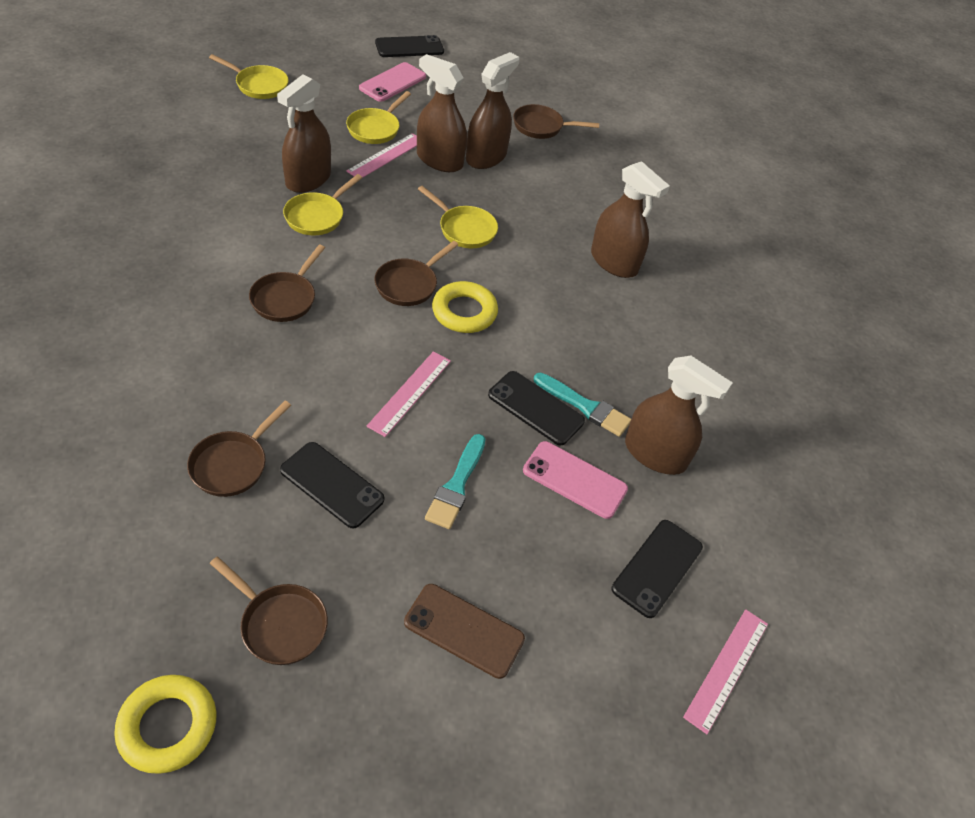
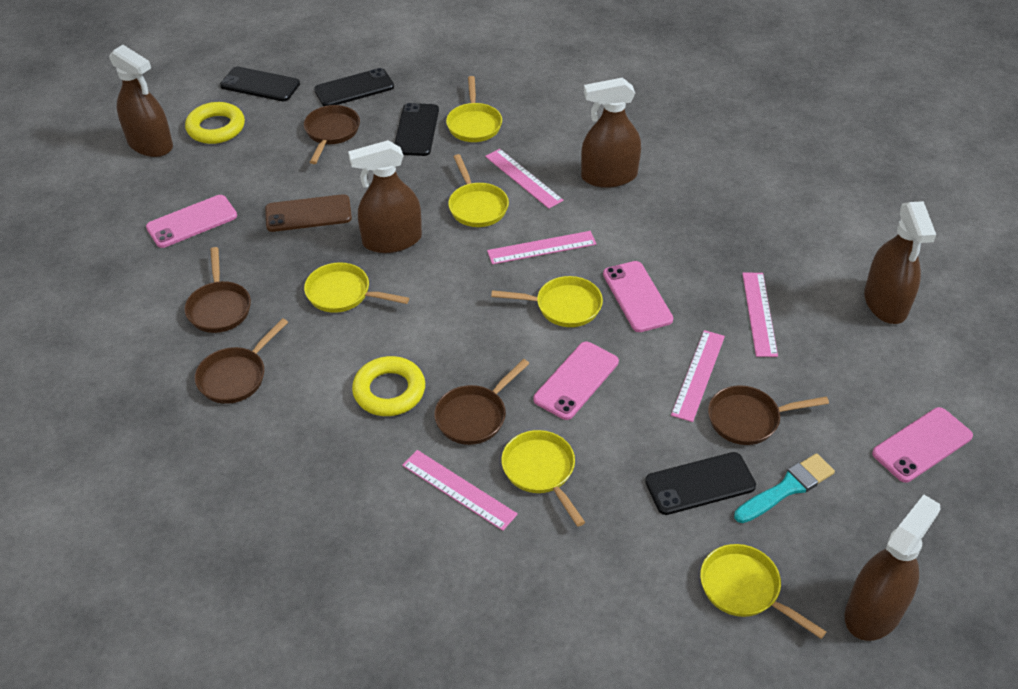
pink phone: [359,62,426,102] [523,441,628,519] = 2 -> [146,195,237,248] [533,342,619,420] [603,261,673,332] [872,407,973,483] = 4
pink ruler: [346,133,417,178] [366,351,451,437] [683,609,768,734] = 3 -> [402,450,518,531] [485,149,564,209] [487,231,596,264] [671,330,725,422] [742,273,778,357] = 5
turquoise brush: [425,434,486,529] [534,373,631,437] = 2 -> [734,453,835,523] = 1
yellow pan: [209,54,289,99] [283,174,362,235] [346,91,411,144] [418,186,498,248] = 4 -> [304,262,409,313] [446,76,502,142] [448,154,509,227] [491,276,603,327] [501,430,585,527] [700,544,826,639] = 6

